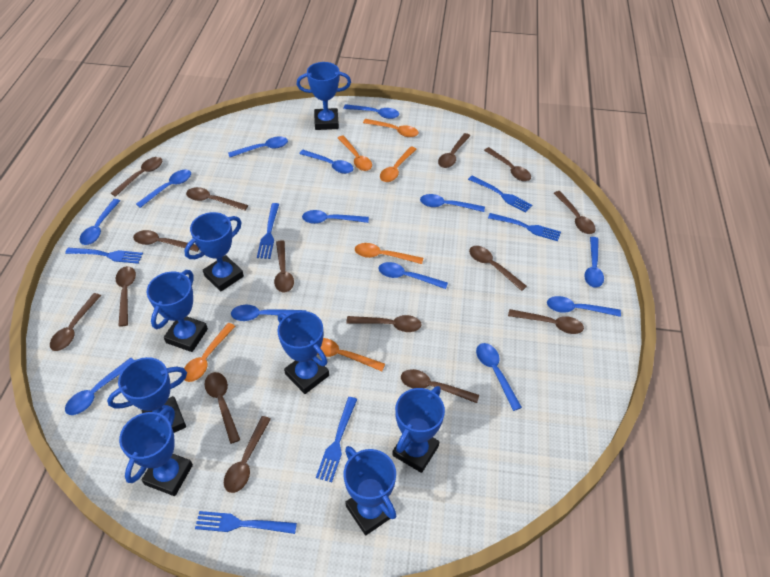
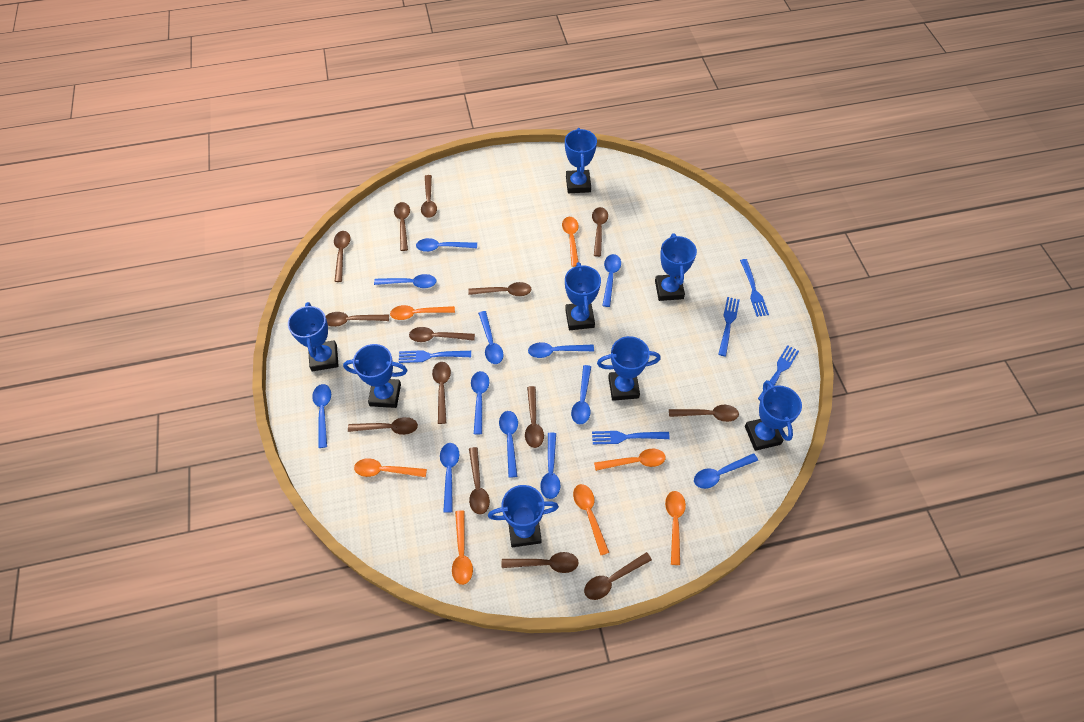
blue fork: [65,248,143,264] [195,511,297,534] [257,203,279,259] [316,397,357,482] [468,176,532,213] [488,213,561,241] = 6 -> [399,350,471,363] [592,431,670,444] [718,297,740,356] [740,259,769,317] [758,345,799,400] = 5
blue spoon: [65,358,135,415] [79,199,120,245] [136,170,191,208] [228,136,288,157] [231,305,306,321] [299,150,354,174] [302,210,369,224] [343,104,399,119] [379,262,448,289] [420,194,485,212] [476,343,522,411] [547,296,621,317] [584,237,604,287] = 13 -> [312,384,331,448] [374,274,437,288] [416,238,477,252] [440,443,459,513] [471,371,489,434] [478,311,504,364] [499,411,518,478] [528,342,594,358] [540,433,560,499] [571,365,591,424] [602,254,621,307] [694,453,758,489] = 12
brown spoon: [50,293,101,351] [111,157,162,197] [116,266,136,327] [133,230,199,252] [186,187,248,211] [204,372,240,444] [224,416,271,493] [274,240,294,293] [346,315,421,332] [401,369,479,403] [438,133,470,168] [469,246,527,291] [484,147,531,181] [508,309,584,334] [554,191,596,234] = 15 -> [325,312,389,327] [334,231,351,282] [348,417,418,435] [394,202,410,251] [409,327,475,342] [421,175,437,218] [432,362,451,424] [468,282,532,296] [469,447,490,514] [502,552,579,573] [525,386,544,448] [584,552,652,600] [592,207,608,257] [669,405,739,422] = 14
orange spoon: [184,323,236,382] [318,338,385,371] [338,135,372,171] [355,243,423,264] [363,119,419,137] [380,147,417,182] = 6 -> [354,458,427,477] [390,305,455,320] [452,510,473,585] [562,217,579,267] [573,484,609,555] [594,449,666,471] [665,491,686,565] = 7

